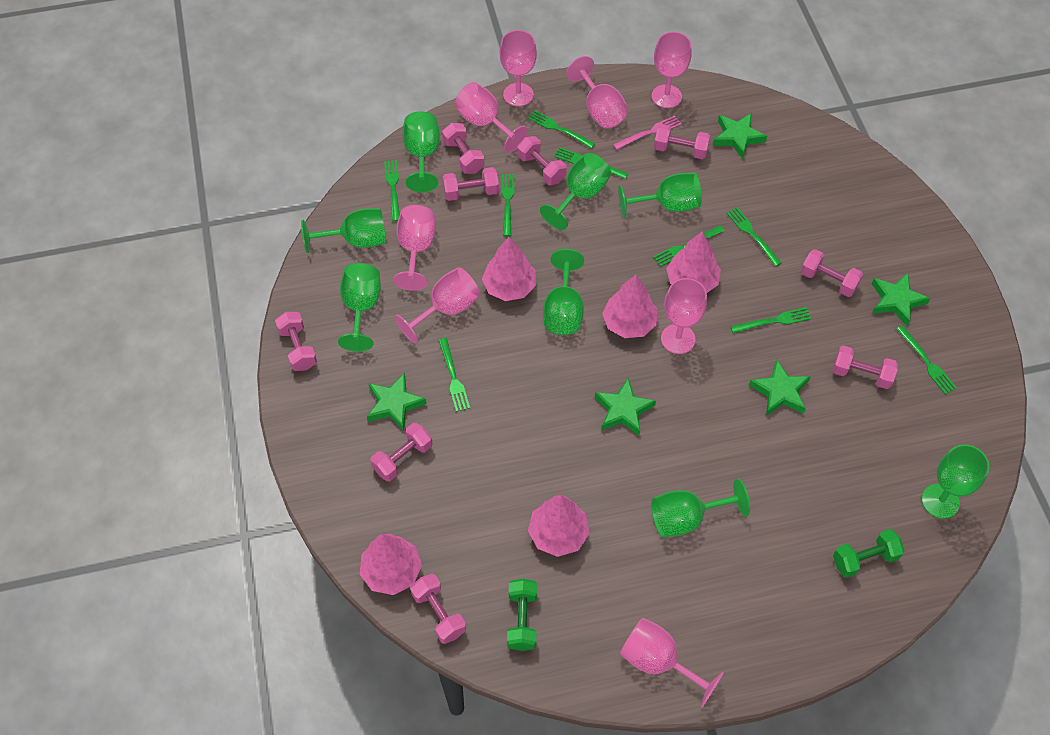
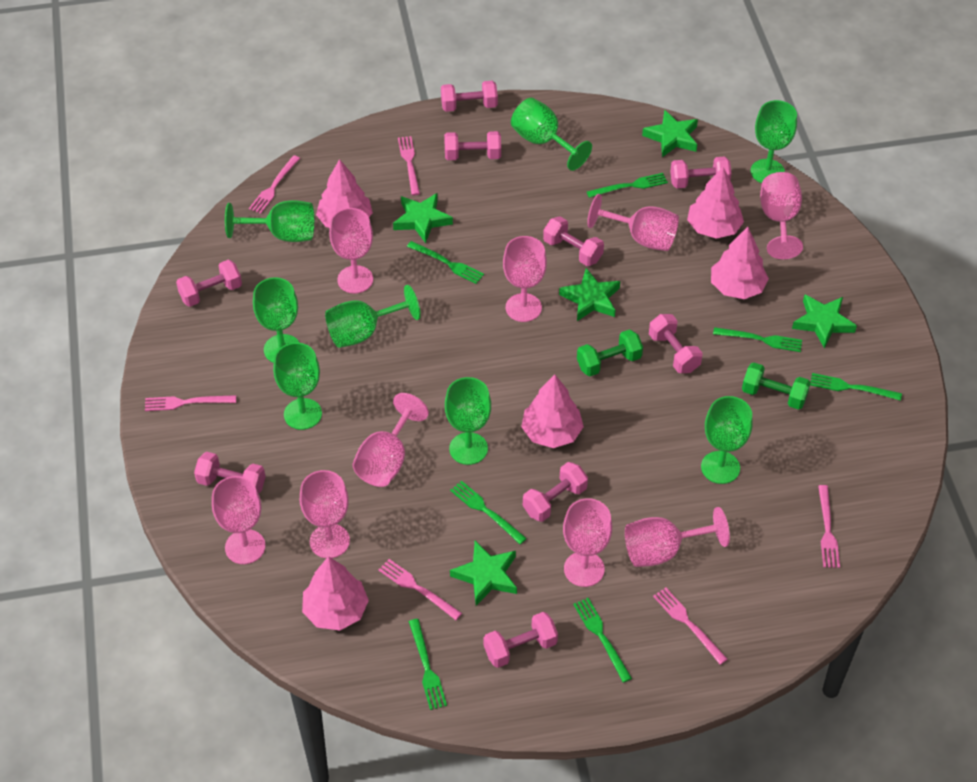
green fork: [384,160,400,222] [439,338,470,412] [501,174,515,236] [528,110,595,149] [554,147,628,179] [653,225,724,267] [726,207,782,266] [730,307,812,333] [896,325,957,394] = 9 -> [407,241,484,284] [408,619,447,710] [450,481,527,544] [573,598,632,683] [587,173,668,198] [713,327,802,352] [810,373,902,401] = 7
pink fork: [613,116,682,150] = 1 -> [145,395,236,411] [249,155,300,214] [378,559,462,620] [398,136,420,195] [653,587,728,665] [818,485,840,568] = 6
pink goblet: [393,205,436,291] [395,267,480,344] [455,82,528,153] [500,30,537,106] [566,56,628,128] [620,617,724,708] [651,32,692,108] [661,278,707,354] = 8 -> [212,476,265,564] [300,470,350,558] [329,208,373,294] [352,393,429,487] [503,236,547,322] [563,498,612,587] [587,194,679,251] [625,507,730,567] [760,172,803,259] = 9

